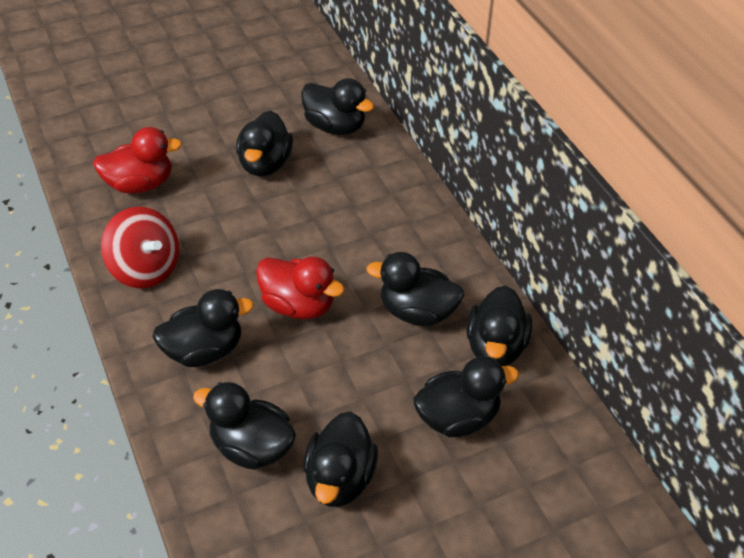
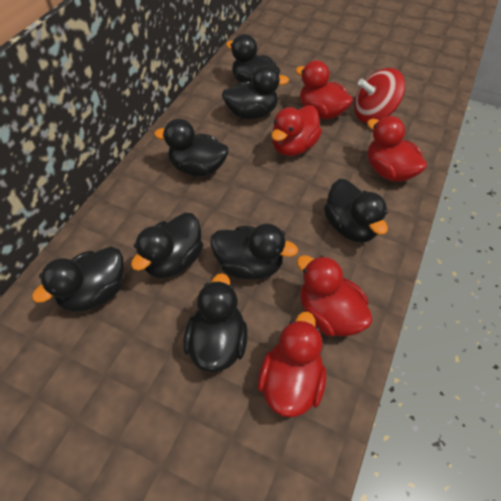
red duck: [93,127,182,194] [256,257,345,319] = 2 -> [258,312,326,417] [271,105,322,156] [295,60,353,120] [296,255,372,336] [367,116,427,182] = 5

